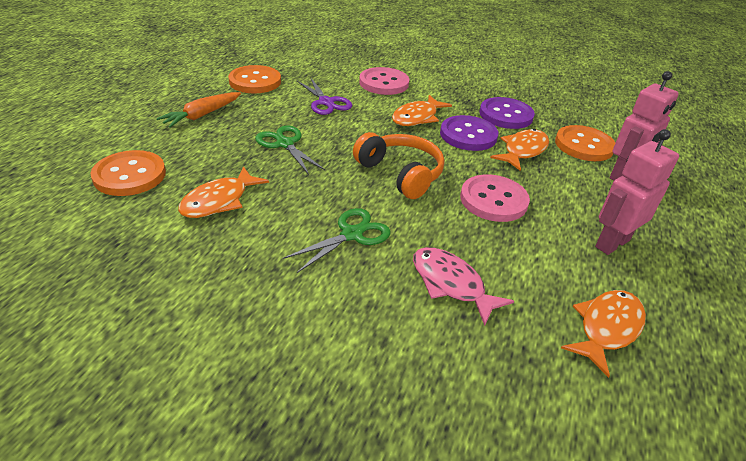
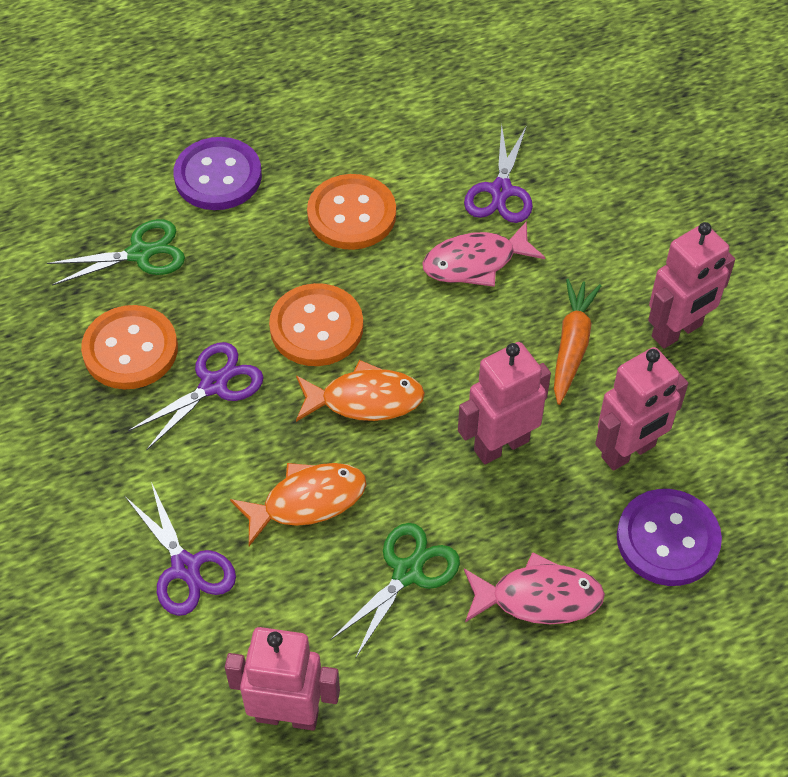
orange fish: [178,166,269,218] [392,95,452,126] [490,129,549,171] [561,290,646,378] = 4 -> [230,463,366,546] [296,360,425,422] = 2
orange headphones: [353,132,444,199] = 1 -> none = 0
pink button: [359,67,409,95] [460,174,530,222] = 2 -> none = 0
pink fish: [413,247,514,326] = 1 -> [422,221,545,287] [464,552,605,624] = 2
pink robot: [595,129,679,255] [609,71,679,181] = 2 -> [225,627,340,731] [458,342,551,464] [595,347,688,471] [648,222,735,348] = 4
purple scissors: [297,77,353,115] = 1 -> [126,482,236,616] [128,342,264,451] [464,124,533,223] = 3

